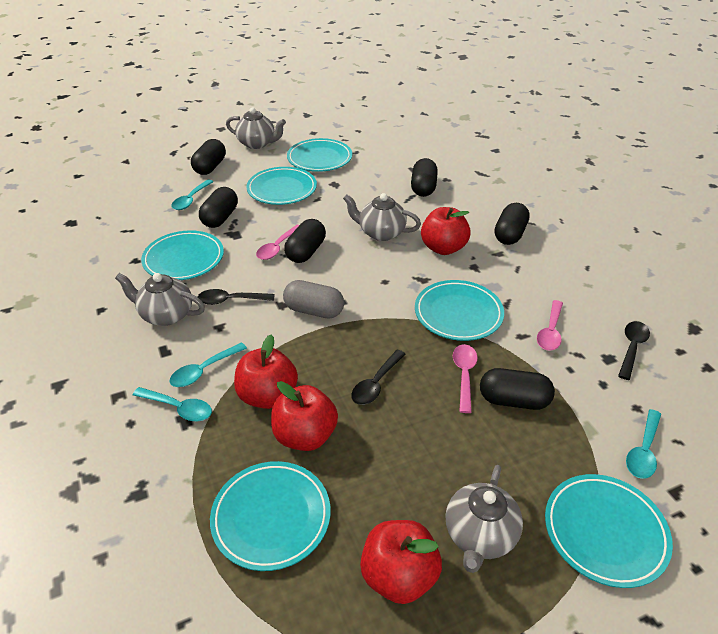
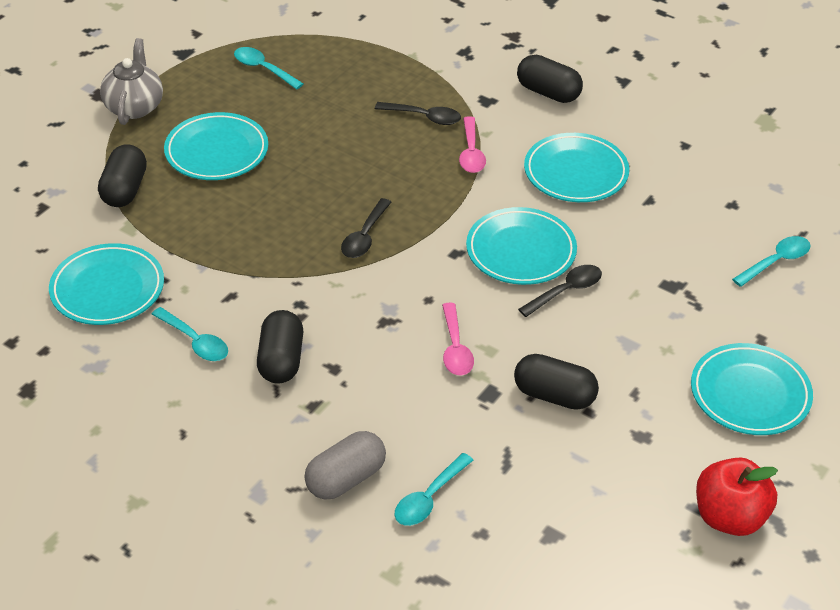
black capsule: [191,139,226,175] [199,187,238,228] [284,219,326,263] [411,158,438,197] [480,368,555,410] [495,203,530,245] = 6 -> [98,144,147,207] [257,310,303,384] [514,354,599,410] [517,55,583,103] = 4
grey teapot: [115,273,205,326] [226,107,286,149] [343,193,421,241] [446,465,523,573] = 4 -> [100,38,163,125] = 1
pink spoon: [256,225,299,260] [453,344,478,413] [537,300,563,351] = 3 -> [442,303,474,376] [459,116,486,173] = 2
red apple: [234,335,298,409] [271,381,338,451] [360,520,442,604] [421,207,471,255] = 4 -> [696,458,778,536] = 1
turquoise plate: [141,230,224,280] [210,461,330,571] [246,167,317,205] [287,138,352,172] [415,280,504,341] [545,474,673,588] = 6 -> [49,243,164,325] [164,112,268,180] [466,207,577,285] [524,133,629,202] [691,343,813,435] = 5

